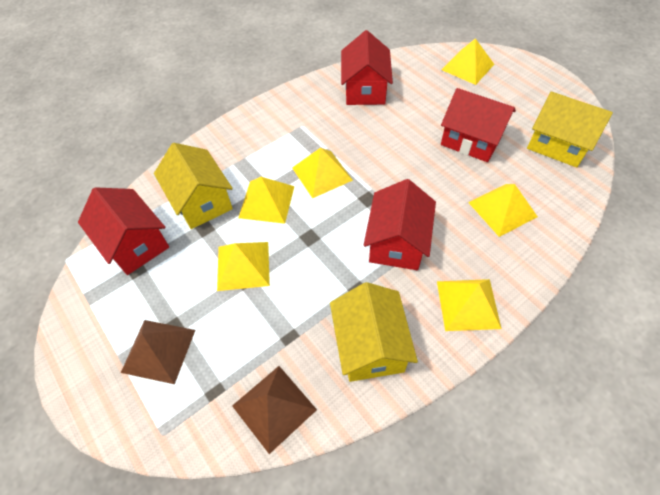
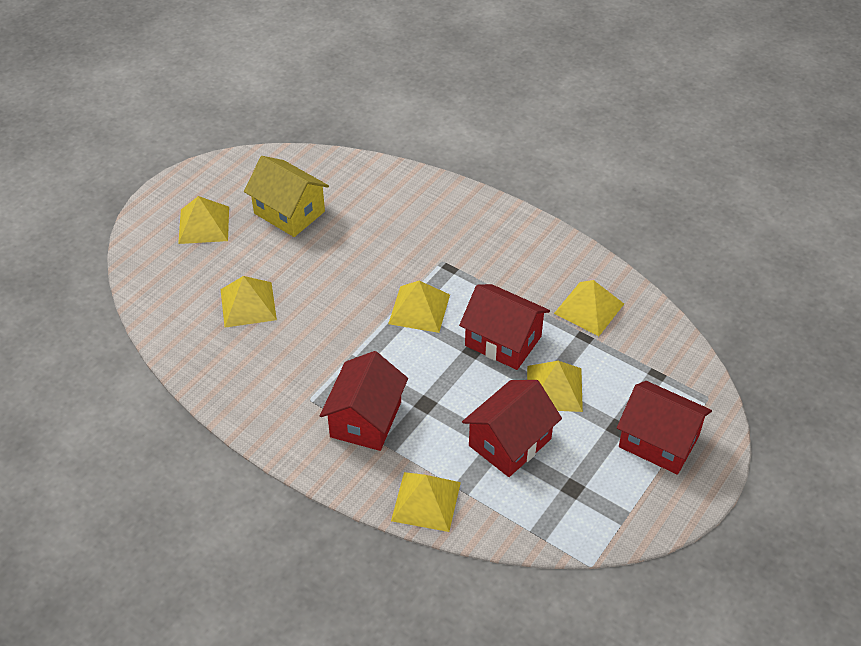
brown pyramid: [121,320,195,384] [232,366,317,454] = 2 -> none = 0
yellow house: [154,143,233,229] [330,282,418,382] [527,92,613,167] = 3 -> [244,156,329,237] = 1

